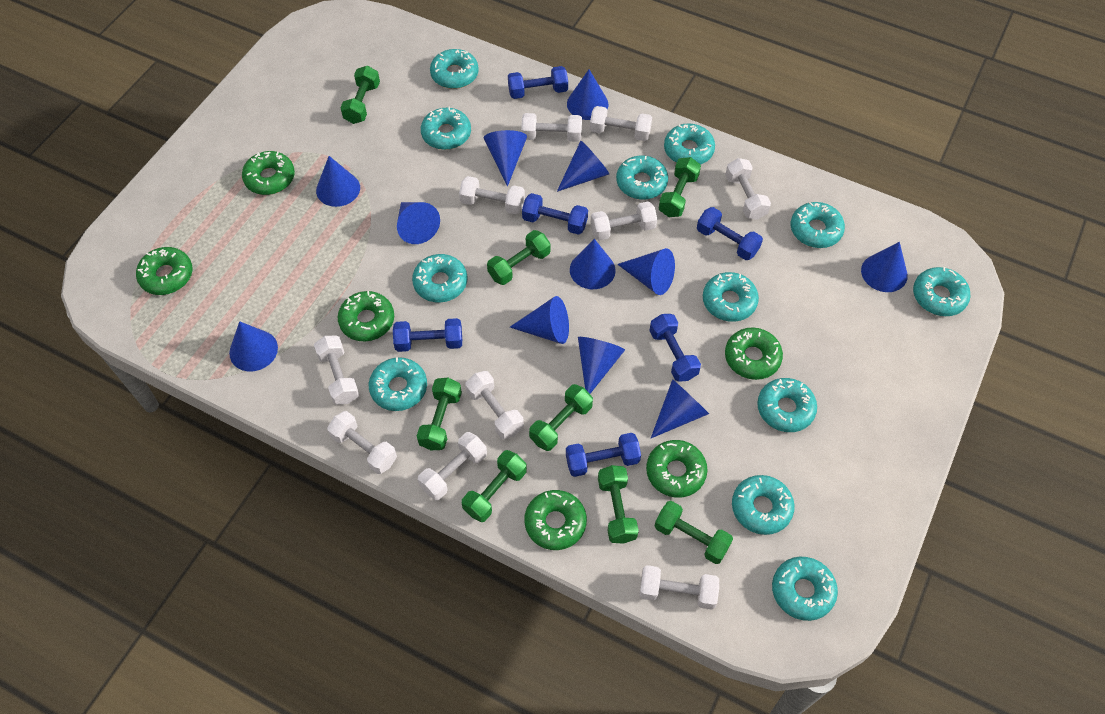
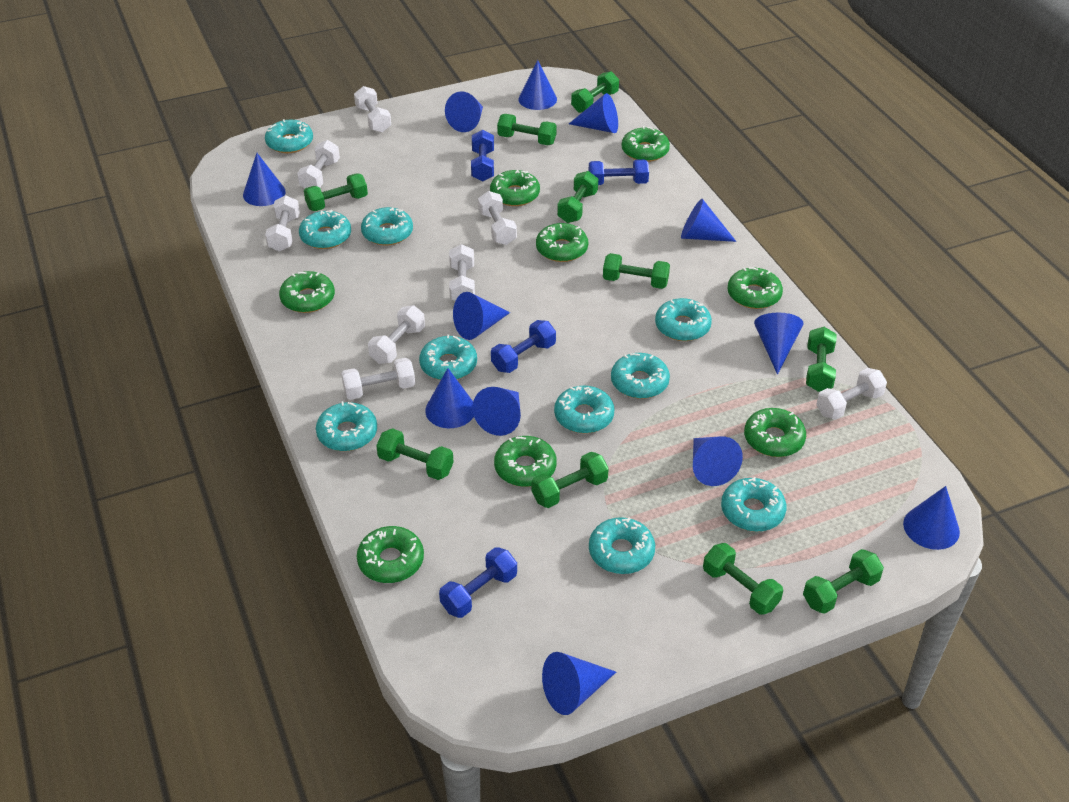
blue dumbbell: [393,318,462,352] [508,66,568,99] [522,193,588,235] [566,433,641,477] [650,314,701,382] [697,207,763,260] = 6 -> [439,547,517,618] [471,130,494,181] [491,320,556,373] [589,159,649,185] = 4
green donut: [136,247,192,295] [242,151,295,195] [338,291,394,341] [524,490,587,550] [646,440,708,498] [725,327,783,380] = 6 -> [279,271,335,313] [357,526,424,583] [490,170,540,206] [494,436,557,487] [536,223,588,262] [622,126,670,162] [727,267,783,309] [744,408,806,457] = 8
green dumbbell: [341,66,380,124] [417,378,462,450] [462,450,527,522] [487,230,551,285] [529,384,593,451] [598,465,639,544] [655,501,733,564] [658,157,701,217] = 8 -> [304,173,368,211] [376,428,454,480] [497,114,557,145] [531,452,609,508] [557,171,598,223] [571,71,619,113] [603,253,670,289] [703,543,783,615] [803,549,884,614] [806,327,837,392] = 10
turquoise donut: [369,357,427,411] [412,254,468,302] [421,107,471,150] [430,49,479,89] [616,156,668,200] [664,123,715,165] [703,272,759,322] [732,475,795,535] [757,378,817,432] [772,557,838,621] [791,202,845,248] [913,267,971,316] = 12 -> [265,119,313,153] [299,210,351,249] [316,401,377,451] [361,207,413,246] [419,334,477,380] [554,386,615,433] [589,517,655,574] [611,353,670,399] [655,298,712,341] [721,477,787,532] = 10
white dumbbell: [314,336,359,405] [327,411,397,474] [418,432,487,500] [459,176,525,214] [465,371,524,439] [521,113,582,142] [590,106,652,141] [590,202,657,241] [639,565,719,610] [725,158,771,220] = 10 -> [265,195,300,252] [297,140,340,188] [341,358,415,400] [354,86,391,133] [368,305,425,364] [449,244,475,301] [478,191,517,245] [816,368,887,420] = 8

